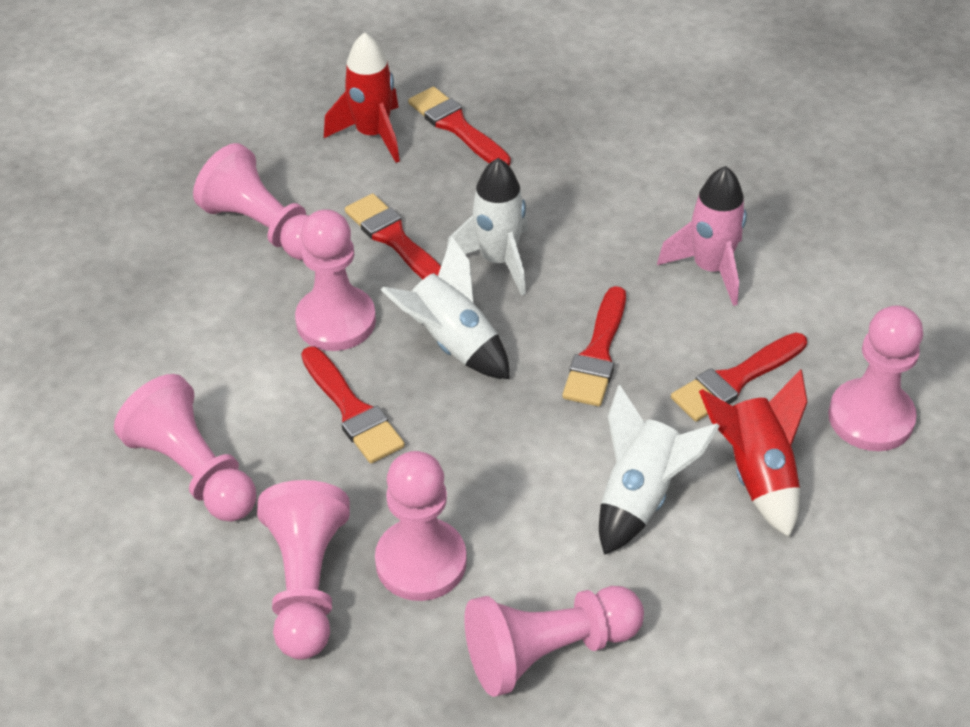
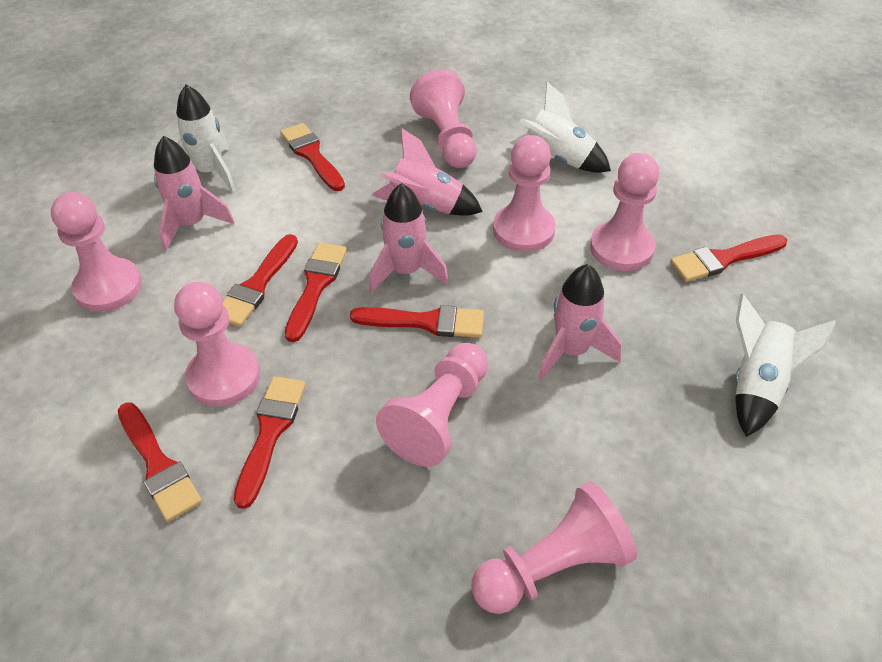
pink rocket: [657,166,747,306] = 1 -> [154,136,235,251] [369,183,449,293] [372,128,483,216] [538,264,622,380] = 4
red brush: [301,346,405,463] [345,193,441,279] [408,86,511,166] [562,286,626,406] [671,332,807,422] = 5 -> [118,402,202,522] [223,234,298,327] [234,376,306,509] [280,123,345,191] [285,243,347,342] [350,305,484,338] [670,234,787,282] = 7
red rocket: [324,32,400,163] [699,369,808,537] = 2 -> none = 0

